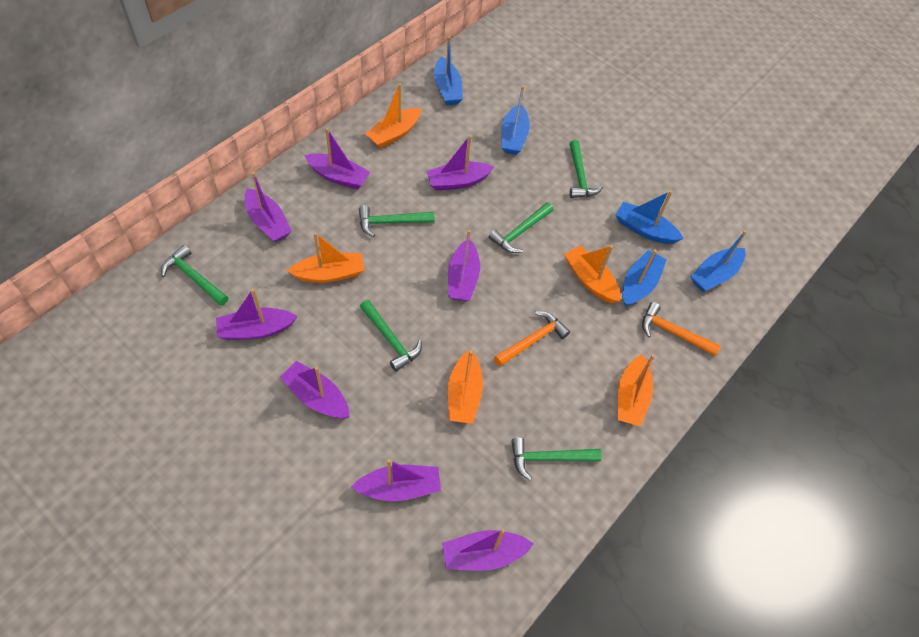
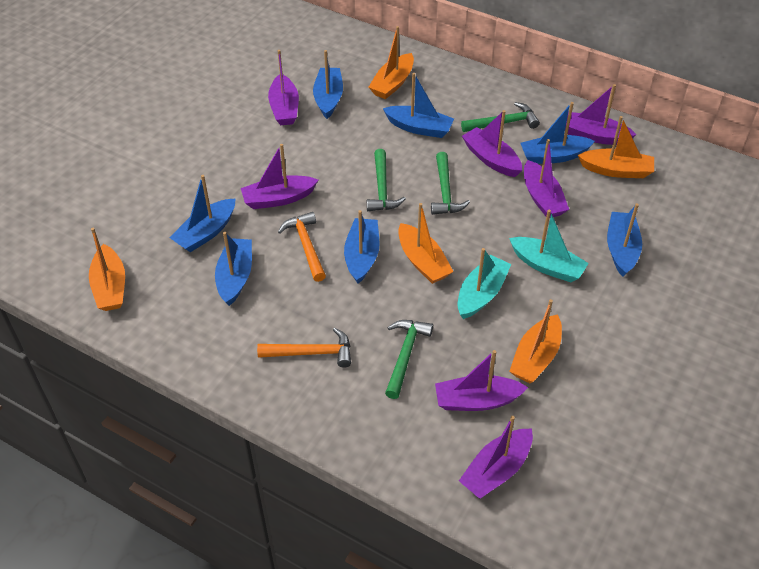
blue boat: [434,36,463,105] [501,86,530,155] [615,191,684,244] [623,249,667,307] [691,230,747,292] = 5 -> [170,175,236,252] [215,232,252,306] [313,50,343,119] [344,210,380,284] [383,73,454,138] [521,102,595,164] [607,203,642,277] = 7
green hammer: [161,245,229,306] [359,205,435,237] [360,300,422,372] [488,202,553,253] [511,437,602,480] [569,140,603,198] = 6 -> [367,149,406,211] [385,320,433,399] [431,152,470,215] [461,102,540,132] = 4
purple boat: [216,289,298,340] [244,172,292,242] [280,361,350,419] [304,128,371,189] [352,459,441,501] [426,135,494,191] [442,529,534,571] [448,230,480,301] = 8 -> [241,144,318,209] [268,50,299,125] [435,350,528,411] [459,416,533,499] [462,110,522,177] [524,139,569,217] [565,84,637,145] = 7
turquoise boat: none = 0 -> [458,248,511,319] [509,210,589,282] = 2

